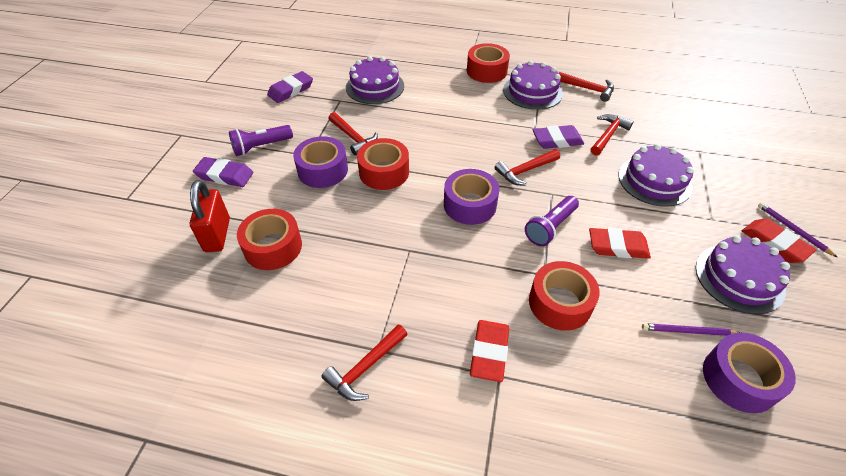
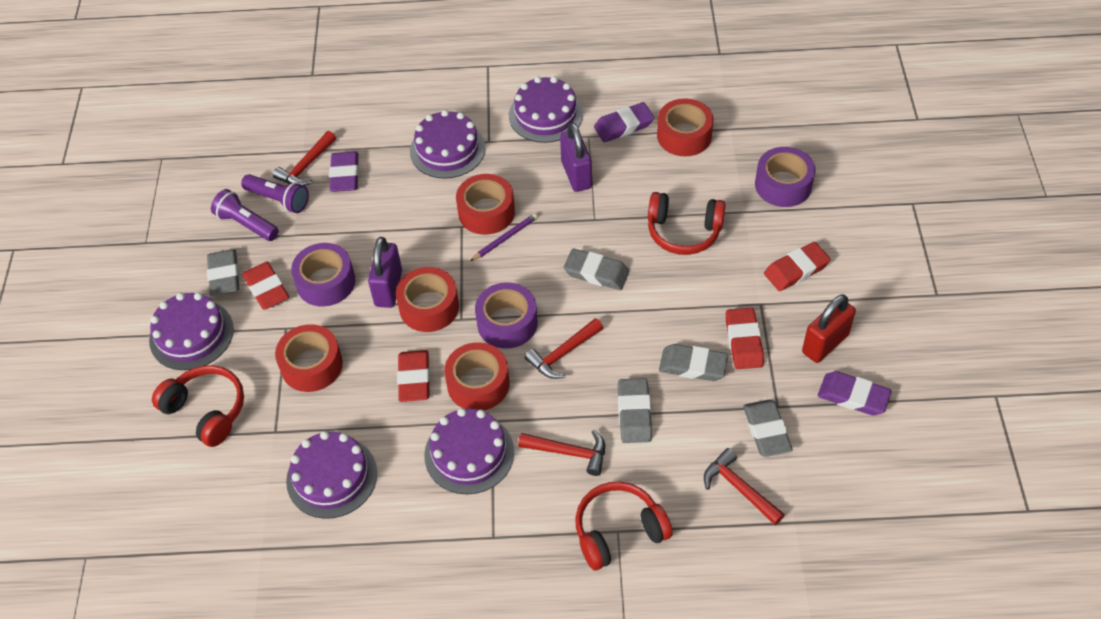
grey eraser: none = 0 -> [207,249,239,296] [563,249,629,290] [618,378,652,443] [659,344,728,381] [743,399,793,457] = 5
purple cake: [346,56,404,104] [503,61,563,110] [619,144,694,207] [695,235,790,314] = 4 -> [149,292,234,370] [286,431,377,519] [410,110,485,179] [424,408,514,494] [509,76,583,143] = 5
purple padlock: none = 0 -> [368,237,402,308] [560,122,592,192] = 2
purple pencil: [642,323,741,336] [758,202,838,258] = 2 -> [470,213,538,261] = 1
red eraser: [470,320,509,382] [589,228,651,259] [742,219,816,263] = 3 -> [242,262,289,310] [397,350,430,402] [726,308,764,369] [764,242,830,291] = 4
red hammer: [321,324,408,401] [329,112,378,155] [495,149,560,185] [559,72,614,102] [591,114,634,155] = 5 -> [273,131,336,186] [518,430,605,476] [525,318,603,379] [704,448,785,525] = 4
red headphones: none = 0 -> [152,365,244,447] [575,482,673,570] [648,192,726,255] = 3
red tape: [237,209,302,270] [357,138,409,190] [467,43,510,83] [529,261,600,331] = 4 -> [275,324,343,392] [396,267,459,332] [444,342,510,410] [456,174,515,235] [657,98,714,156] = 5

